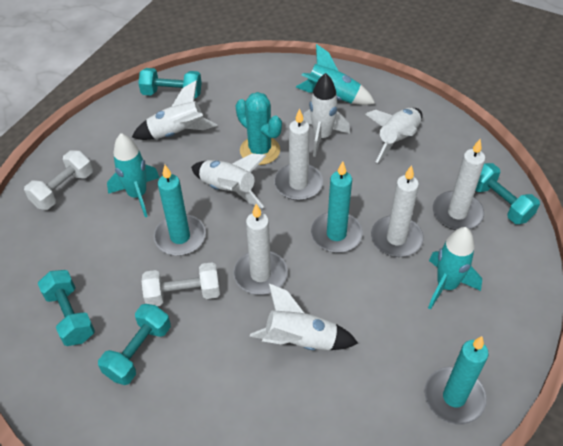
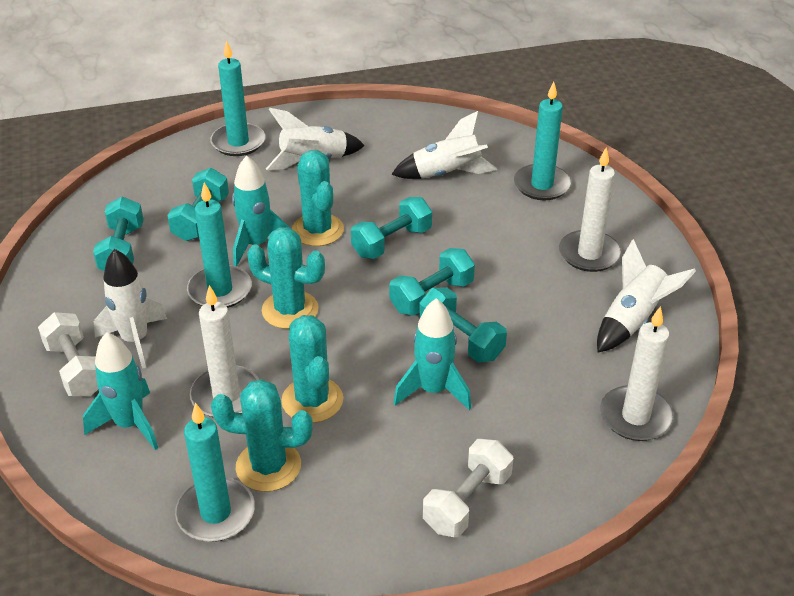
turquoise cactus: [236,92,282,165] = 1 -> [211,379,313,492] [247,227,325,329] [281,315,343,423] [292,150,344,246] = 4
turquoise candle: [154,165,206,256] [311,161,363,253] [424,336,489,425] = 3 -> [175,403,255,542] [187,182,252,308] [210,40,265,156] [514,81,572,200] = 4
turquoise dumbbell: [38,270,95,346] [98,304,171,385] [138,68,202,99] [475,163,540,224] = 4 -> [93,197,144,271] [167,168,229,241] [351,197,432,259] [389,248,475,316] [419,287,507,363] = 5
white candle: [233,204,288,295] [274,109,323,200] [371,165,424,257] [433,139,485,230] = 4 -> [190,285,259,418] [559,147,622,272] [600,306,674,441] = 3
white rocket: [132,80,217,140] [191,154,267,208] [250,283,358,350] [303,73,350,157] [366,108,422,163] = 5 -> [94,249,167,369] [266,108,365,170] [391,111,497,179] [597,239,696,352] = 4

